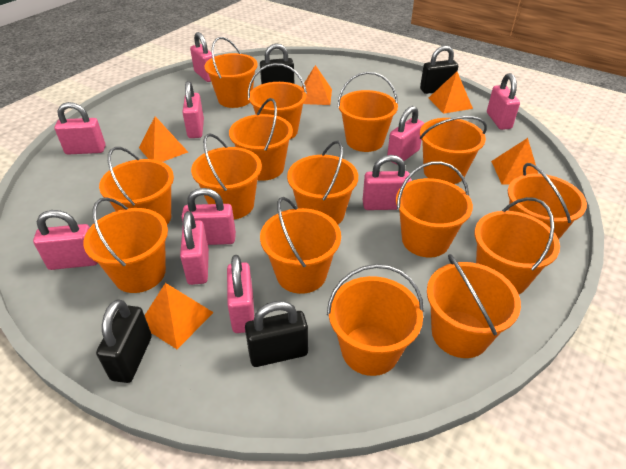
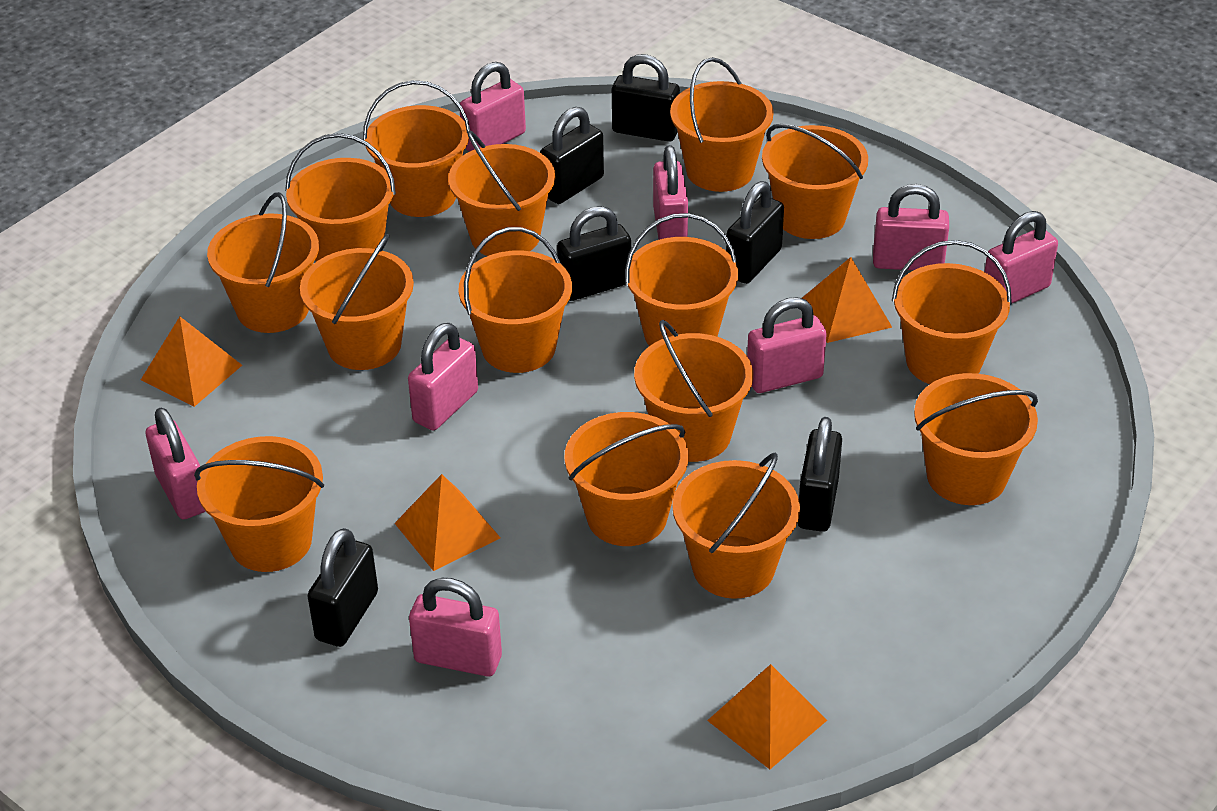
black padlock: [96,299,152,383] [245,301,308,367] [260,44,294,84] [420,45,458,94] = 4 -> [308,528,378,647] [540,107,604,204] [557,206,631,301] [612,54,680,142] [726,181,784,284] [798,417,842,532] = 6
orange pyramid: [139,116,188,162] [145,283,214,349] [302,65,332,105] [429,72,473,114] [491,138,538,185] = 5 -> [141,317,242,407] [395,474,500,571] [707,664,827,769] [802,257,892,343] = 4
pink padlock: [33,210,98,270] [54,102,106,155] [180,211,209,285] [182,81,204,138] [182,188,236,245] [190,32,215,82] [227,255,254,333] [363,155,411,210] [387,106,424,165] [487,73,520,130] = 10 -> [145,408,206,520] [408,323,478,431] [409,578,502,676] [460,62,526,152] [653,145,688,240] [747,297,827,393] [873,184,949,270] [985,211,1058,303] = 8

